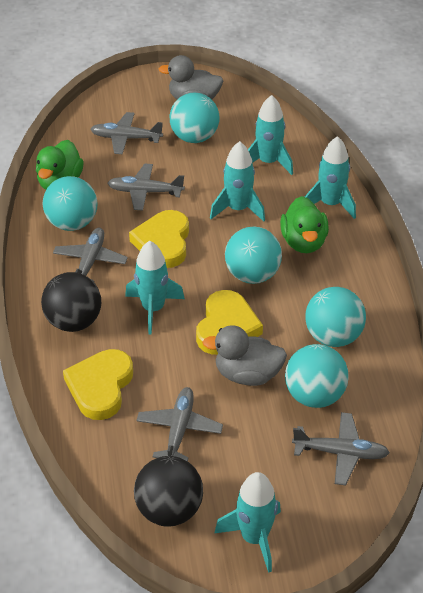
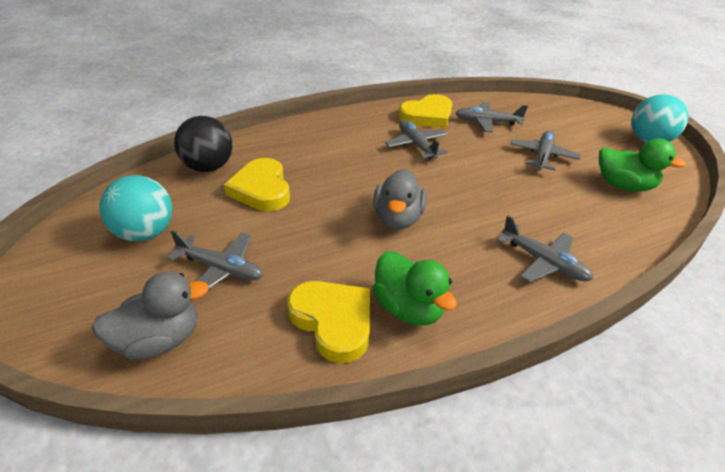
black ball: [41,272,101,332] [134,456,203,527] = 2 -> [174,116,232,172] = 1
turquoise ball: [43,176,98,231] [170,92,219,143] [225,227,282,284] [285,344,349,408] [305,287,366,347] = 5 -> [100,175,173,241] [632,94,688,143] = 2
turquoise rocket: [125,241,185,335] [210,141,265,222] [215,472,281,573] [248,95,293,175] [305,136,356,219] = 5 -> none = 0

